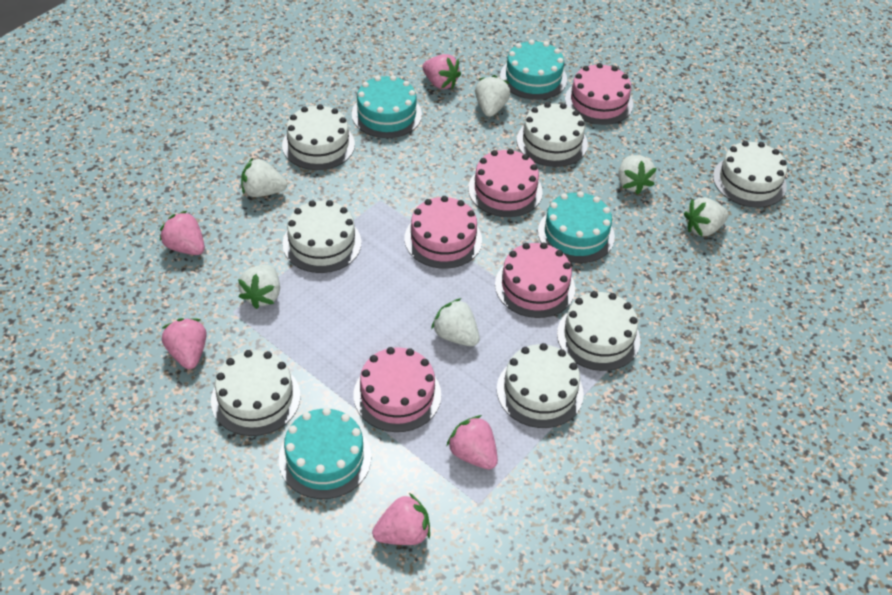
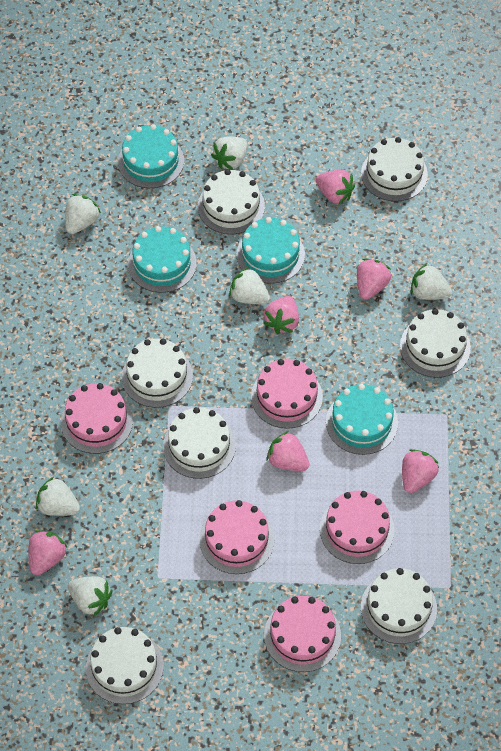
pink strawberry: [160,211,205,255] [162,318,207,369] [372,493,430,545] [422,54,461,89] [446,415,498,470] = 5 -> [29,530,68,575] [263,296,299,334] [267,431,310,471] [316,170,355,204] [357,258,391,300] [402,449,439,493] = 6

